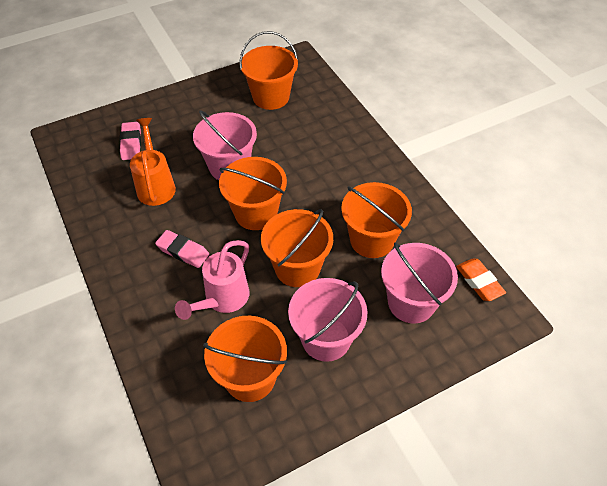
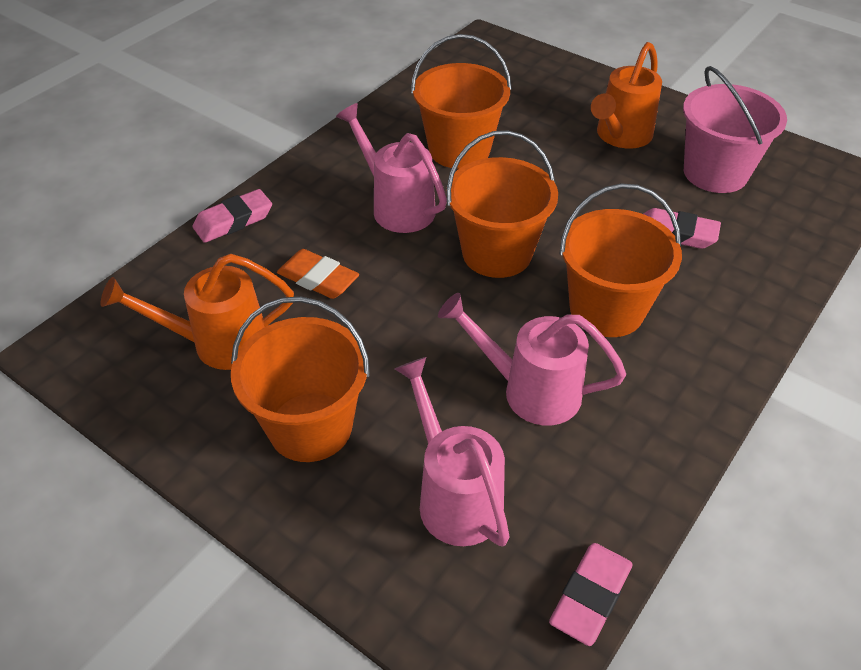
orange bucket: [203,316,287,402] [219,157,287,230] [239,31,298,110] [261,209,333,287] [341,182,412,258] = 5 -> [231,297,370,462] [411,34,512,169] [446,130,558,278] [559,183,682,337] = 4
orange watering can: [130,118,176,206] = 1 -> [100,254,294,370] [591,42,662,149] = 2
pink bucket: [193,110,257,180] [288,278,367,362] [381,243,458,324] = 3 -> [683,66,787,193] = 1
pink eraser: [120,122,141,160] [155,230,209,268] = 2 -> [192,189,272,243] [549,543,633,646] [643,208,721,249] = 3
pink watering can: [175,240,249,320] = 1 -> [336,103,447,233] [395,357,510,547] [438,293,626,425] = 3

